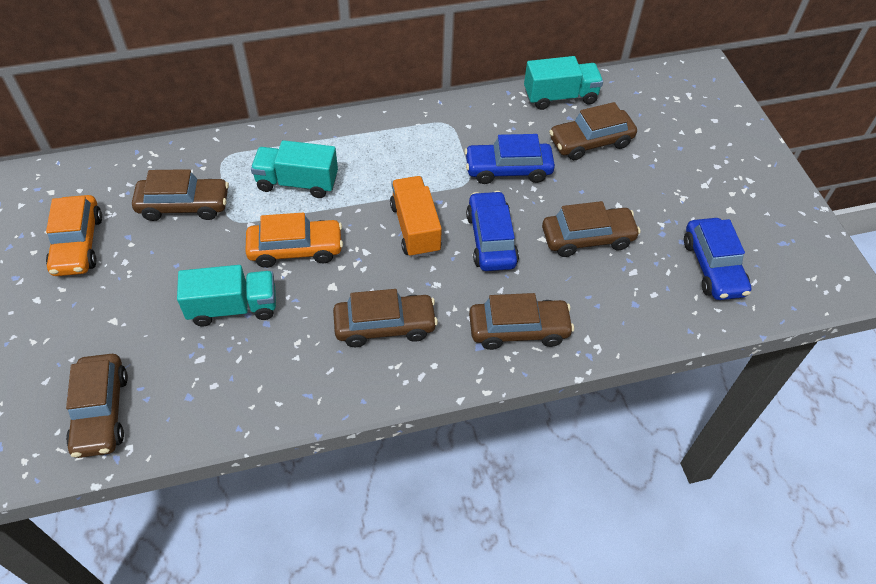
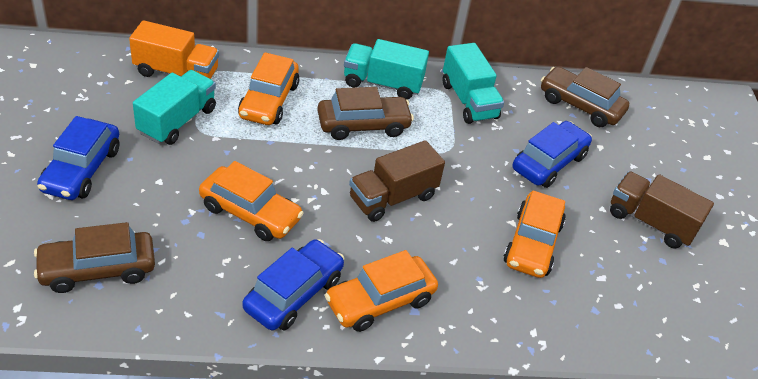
brown car: [66,354,128,458] [132,169,229,221] [333,289,438,347] [469,293,574,350] [542,201,641,257] [549,102,637,160] = 6 -> [34,222,155,293] [317,87,414,140] [541,66,629,127] = 3
brown truck: none = 0 -> [349,140,445,222] [610,171,714,248] = 2
orange car: [46,195,102,276] [245,212,343,268] = 2 -> [199,161,304,241] [238,52,299,125] [325,250,438,332] [504,190,566,278] = 4

